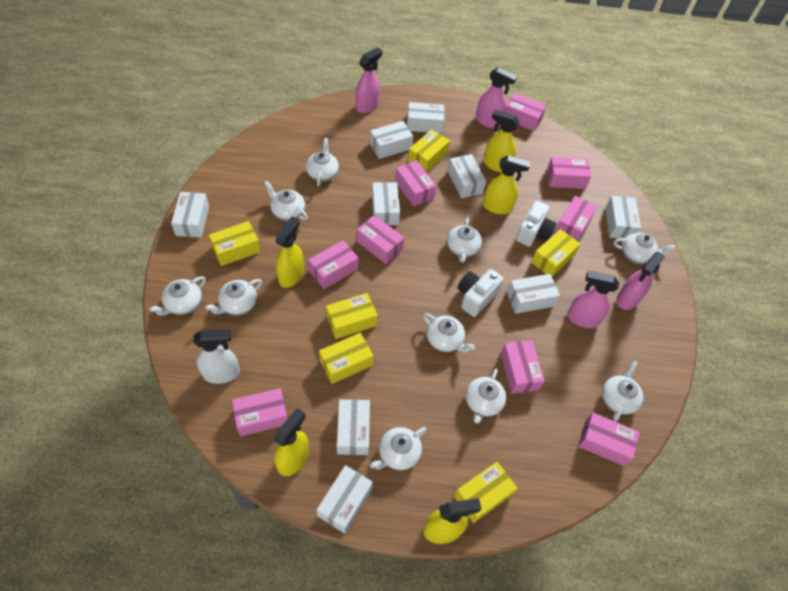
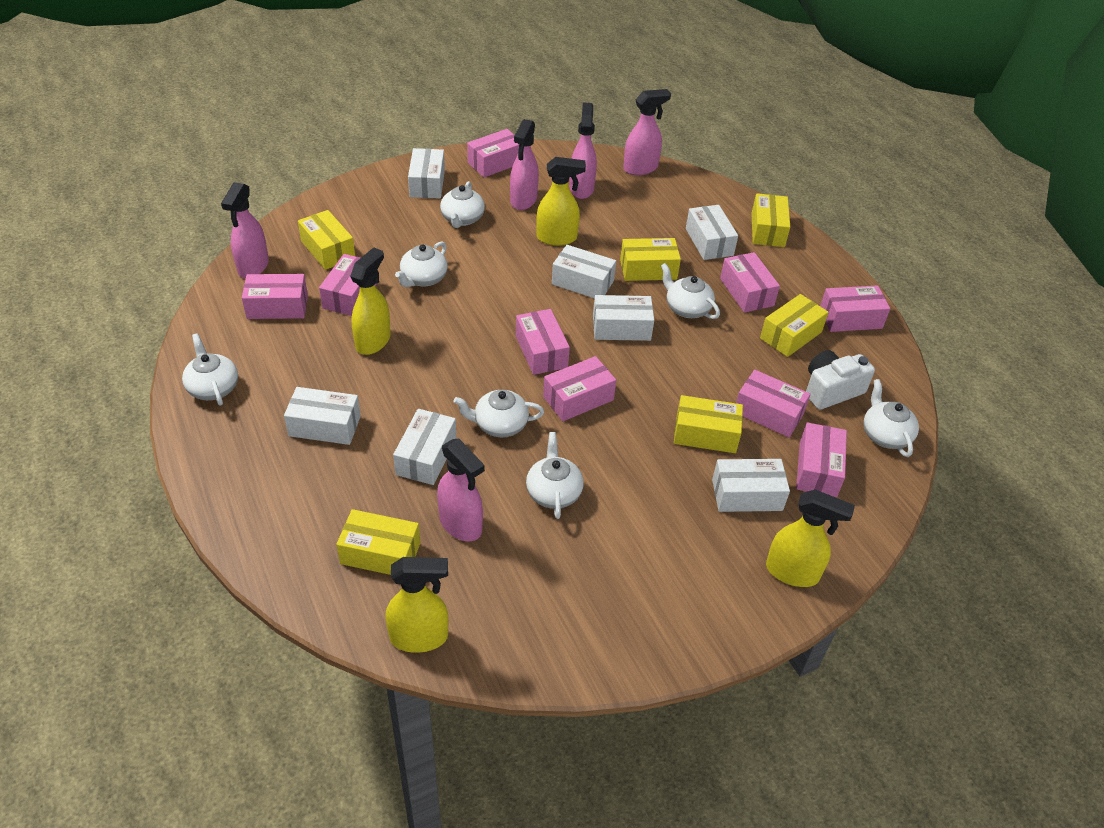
pink spray bottle: [356,47,382,113] [476,67,517,128] [567,271,619,328] [616,252,665,310] = 4 -> [221,182,269,278] [437,438,485,541] [510,119,539,210] [569,103,597,199] [623,89,671,175] = 5
white box: [171,192,209,238] [317,465,373,534] [337,399,370,455] [370,121,413,159] [372,182,400,225] [407,102,444,134] [448,154,486,198] [507,274,560,314] [605,196,641,239] = 9 -> [284,387,361,445] [393,409,456,485] [408,148,445,198] [552,245,616,299] [593,295,654,341] [686,205,738,260] [712,459,790,512] = 7
white camera: [458,269,504,317] [516,201,557,247] = 2 -> [806,350,875,410] = 1
white spray bottle: [194,329,240,384] = 1 -> none = 0
white teapot: [150,276,206,316] [205,279,262,315] [264,181,308,221] [306,138,339,186] [370,427,427,471] [423,313,475,353] [447,217,482,263] [466,369,506,423] [602,360,643,422] [614,232,675,264] = 10 -> [182,333,238,406] [395,242,448,287] [440,181,485,228] [453,390,544,437] [526,432,584,519] [661,263,720,319] [863,379,919,457] = 7
yellow spray bottle: [273,408,309,476] [275,216,304,288] [423,498,482,544] [483,155,530,214] [484,110,520,172] = 5 -> [350,247,391,355] [385,557,448,653] [536,157,586,246] [766,490,855,587] = 4

